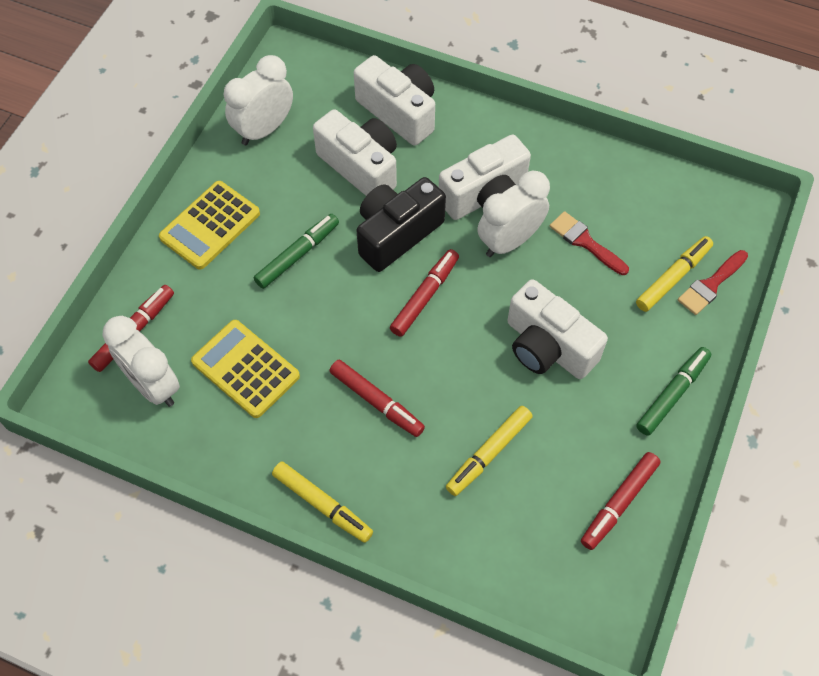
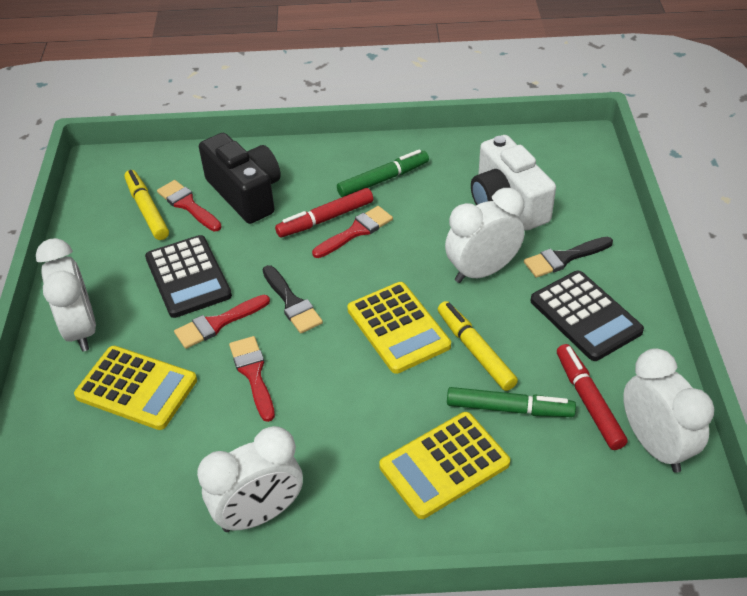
black brush: none = 0 -> [262,265,323,333] [524,237,613,278] = 2
black calculator: none = 0 -> [145,235,232,318] [530,271,644,361] = 2
red brush: [550,211,629,275] [678,250,748,315] = 2 -> [157,180,222,231] [174,295,270,349] [229,336,275,422] [312,206,393,258] = 4
red marker: [88,285,174,372] [330,360,425,437] [390,249,459,337] [581,452,660,550] = 4 -> [275,188,373,237] [557,344,628,450] = 2
white camera: [313,109,397,196] [354,55,435,146] [439,134,531,220] [507,279,608,379] = 4 -> [471,135,556,230] = 1
white clock: [102,316,180,407] [224,55,293,145] [477,171,550,257] = 3 -> [36,238,96,352] [197,426,303,532] [445,188,525,283] [623,348,714,473] = 4
yellow calculator: [159,181,260,270] [191,320,300,418] = 2 -> [74,346,197,430] [347,282,451,374] [379,412,510,519] = 3
yellow marker: [272,462,373,543] [446,406,533,496] [636,236,713,312] = 3 -> [124,170,169,240] [438,301,518,391] = 2

